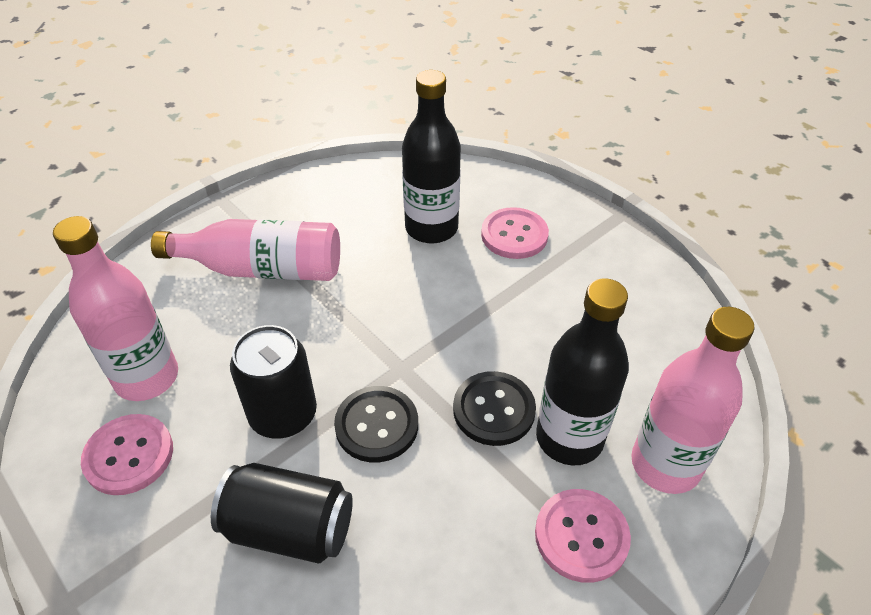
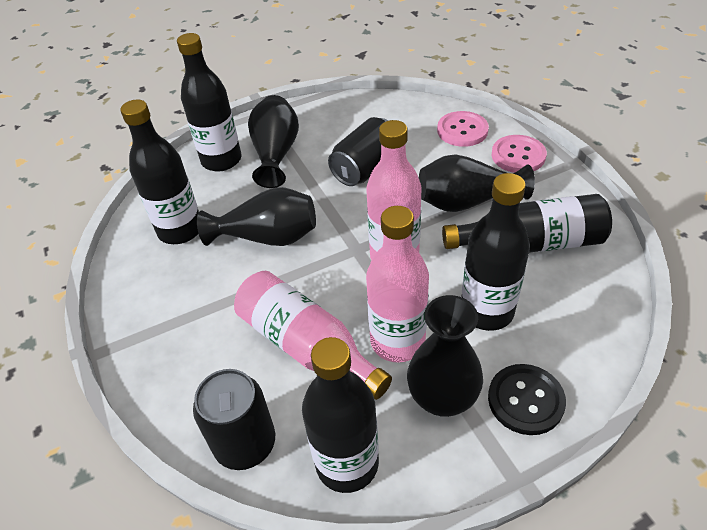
black bottle: [402,70,461,244] [536,278,629,465] = 2 -> [120,100,199,244] [177,33,241,172] [302,337,379,493] [442,194,612,253] [462,173,530,331] = 5
black button: [334,386,418,462] [453,371,536,446] = 2 -> [488,364,566,435] = 1
black vase: none = 0 -> [197,187,316,246] [248,95,299,188] [407,295,483,417] [419,155,535,212] = 4
pink button: [81,414,173,495] [481,207,549,259] [535,489,631,583] = 3 -> [437,111,489,147] [491,135,547,173] = 2

